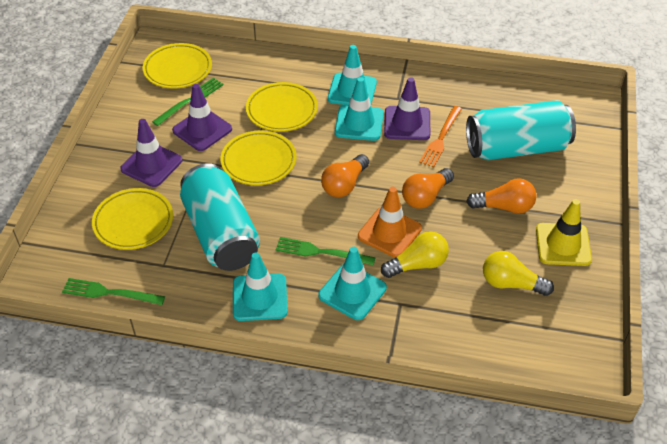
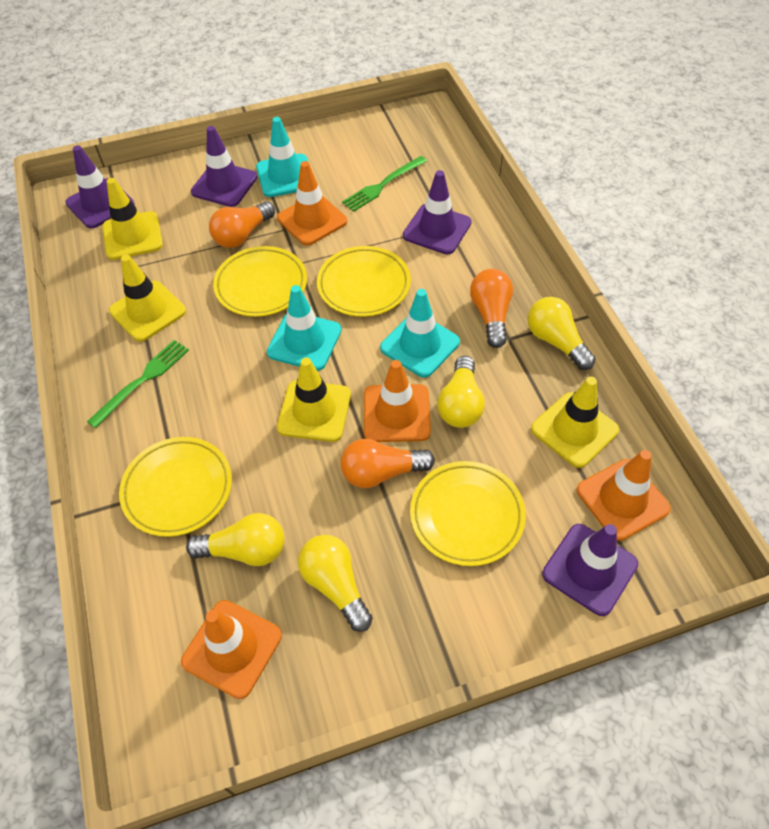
green fork: [62,278,165,305] [152,78,224,126] [276,237,376,265] = 3 -> [87,340,189,428] [342,156,427,212] = 2
orange fork: [419,106,462,167] = 1 -> none = 0
orange traffic cone: [358,187,422,258] = 1 -> [181,600,282,699] [277,161,347,246] [364,360,431,442] [577,450,671,541] = 4
purple traffic cone: [120,119,182,187] [172,84,232,151] [384,77,430,140] = 3 -> [65,145,135,228] [191,126,257,207] [403,170,472,254] [542,524,638,616] = 4
turquoise can: [180,163,260,271] [466,100,576,160] = 2 -> none = 0
turquoise traffic cone: [233,252,288,321] [318,247,387,320] [328,45,377,105] [335,77,384,141] = 4 -> [256,117,308,197] [267,285,342,371] [380,289,460,378] = 3
yellow light bulb: [381,231,449,278] [483,251,554,296] = 2 -> [186,513,285,566] [298,535,373,632] [437,356,485,428] [528,297,596,370] = 4
yellow traffic cone: [536,199,592,266] = 1 -> [102,178,163,260] [109,255,186,342] [277,358,351,442] [531,377,619,468] = 4

